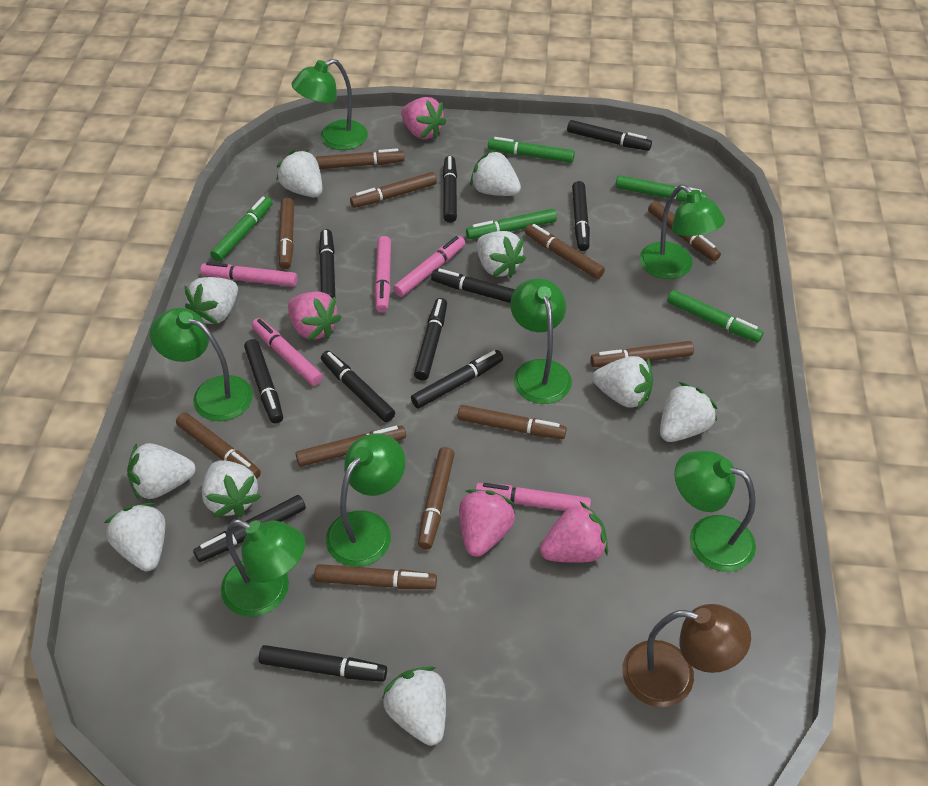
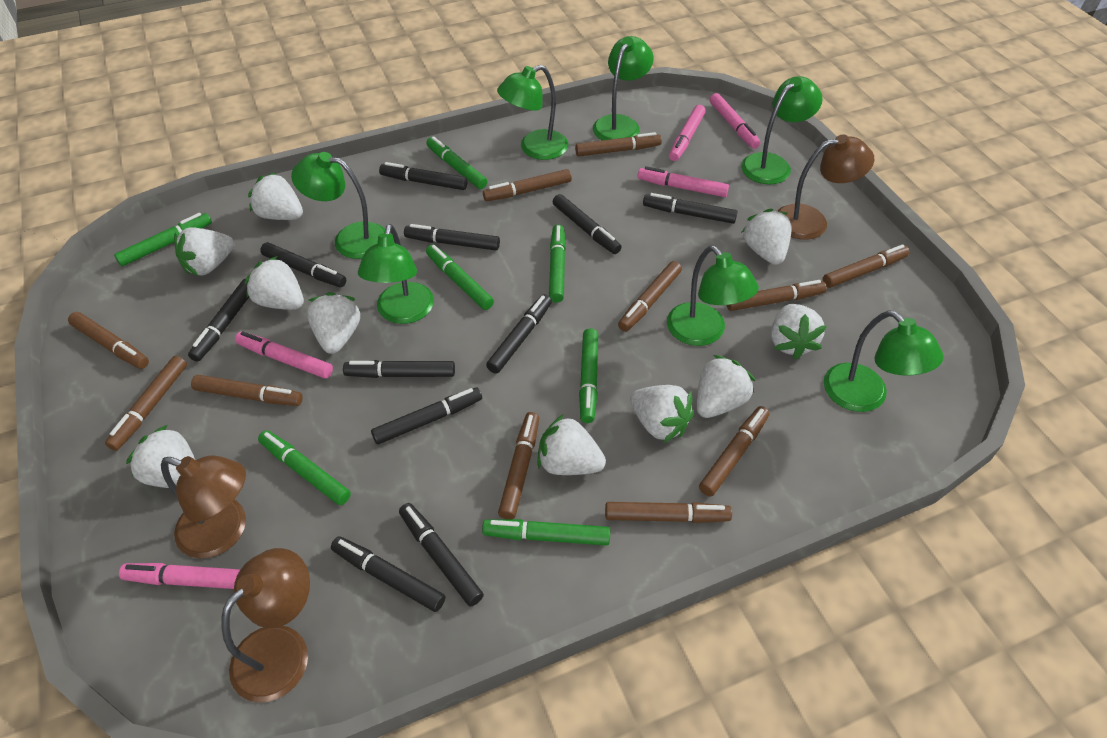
brown lamp: [622,604,751,707] = 1 -> [161,455,246,558] [221,548,310,702] [777,134,874,240] = 3
green marker: [210,196,273,262] [466,209,557,239] [488,137,575,163] [615,175,707,202] [667,290,764,342] = 5 -> [114,213,212,266] [258,430,351,505] [426,136,487,189] [426,245,494,310] [482,519,610,546] [549,225,566,303] [579,328,598,423] = 7
pink strawberry: [288,291,341,341] [401,97,447,139] [459,489,515,557] [540,502,608,563] = 4 -> none = 0

